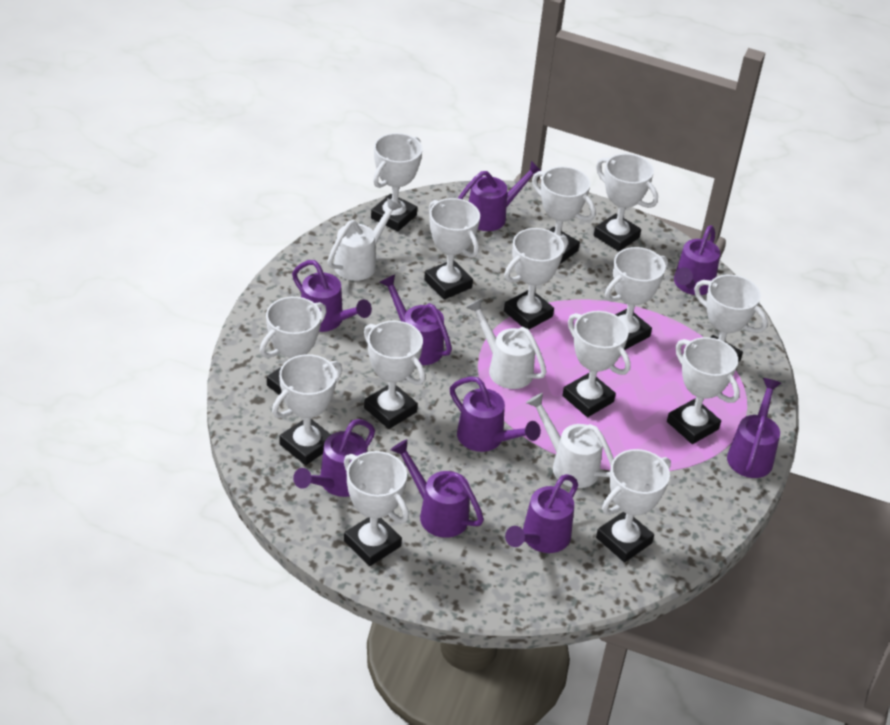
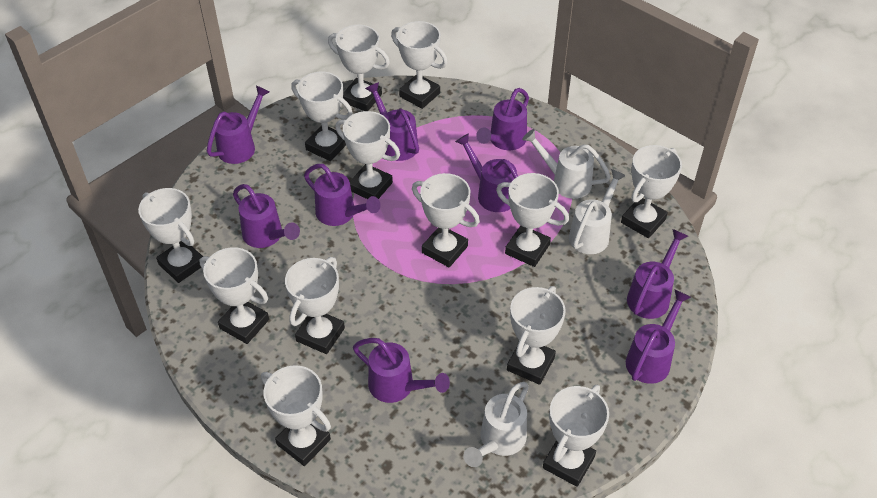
white trophy: [260,297,326,395] [272,354,342,465] [344,451,409,566] [364,321,426,429] [371,133,422,231] [424,198,480,299] [504,228,567,329] [532,166,596,265] [562,311,631,417] [594,153,658,251] [596,449,671,562] [605,247,668,350] [667,337,740,444] [694,275,768,363] = 14 -> [138,188,206,283] [199,247,269,344] [261,365,331,466] [285,257,345,354] [291,72,353,161] [328,25,390,111] [335,111,400,199] [391,21,448,109] [412,173,480,267] [496,173,569,267] [507,286,566,385] [543,384,609,487] [621,145,682,238] = 13

